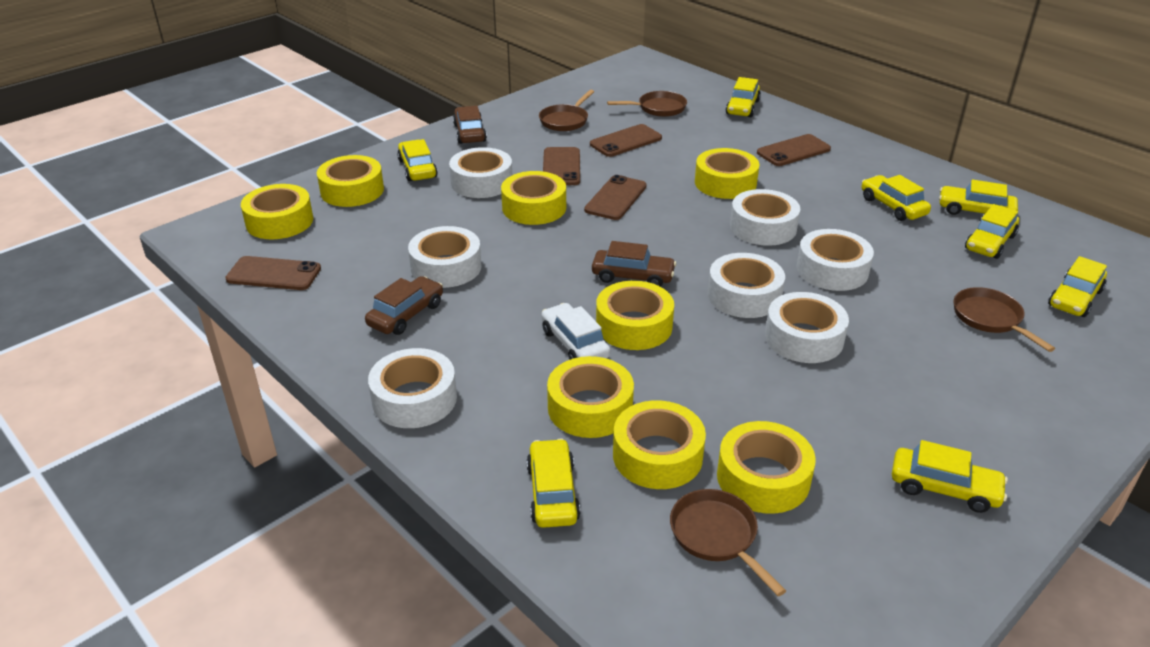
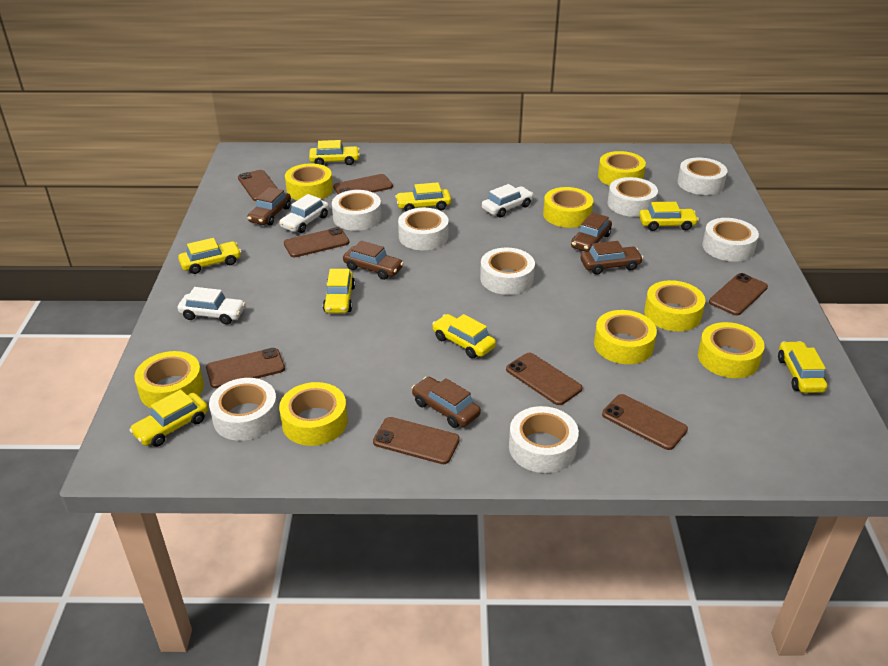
brown car: [365,276,443,335] [453,106,487,144] [592,241,676,287] = 3 -> [247,187,291,225] [343,240,404,280] [412,377,481,428] [571,212,612,252] [580,241,643,275] = 5
brown pan: [539,90,594,131] [607,91,687,117] [670,489,786,596] [954,287,1055,352] = 4 -> none = 0
brown phone: [225,256,321,290] [543,147,580,185] [584,175,647,220] [590,124,662,157] [757,134,831,166] = 5 -> [206,348,285,388] [238,170,278,201] [284,227,349,258] [333,174,393,194] [373,417,460,464] [506,352,582,405] [602,394,688,450] [709,273,768,315] = 8
white car: [541,303,610,360] = 1 -> [178,287,246,325] [279,194,329,233] [482,184,534,218] = 3
white tape: [368,348,457,428] [408,226,482,288] [449,147,512,198] [708,253,785,318] [730,189,800,246] [765,292,849,363] [796,229,874,291] = 7 -> [209,378,279,441] [332,190,381,231] [398,208,449,250] [480,248,535,295] [509,406,579,473] [608,177,658,217] [677,157,728,195] [702,218,759,262] = 8

